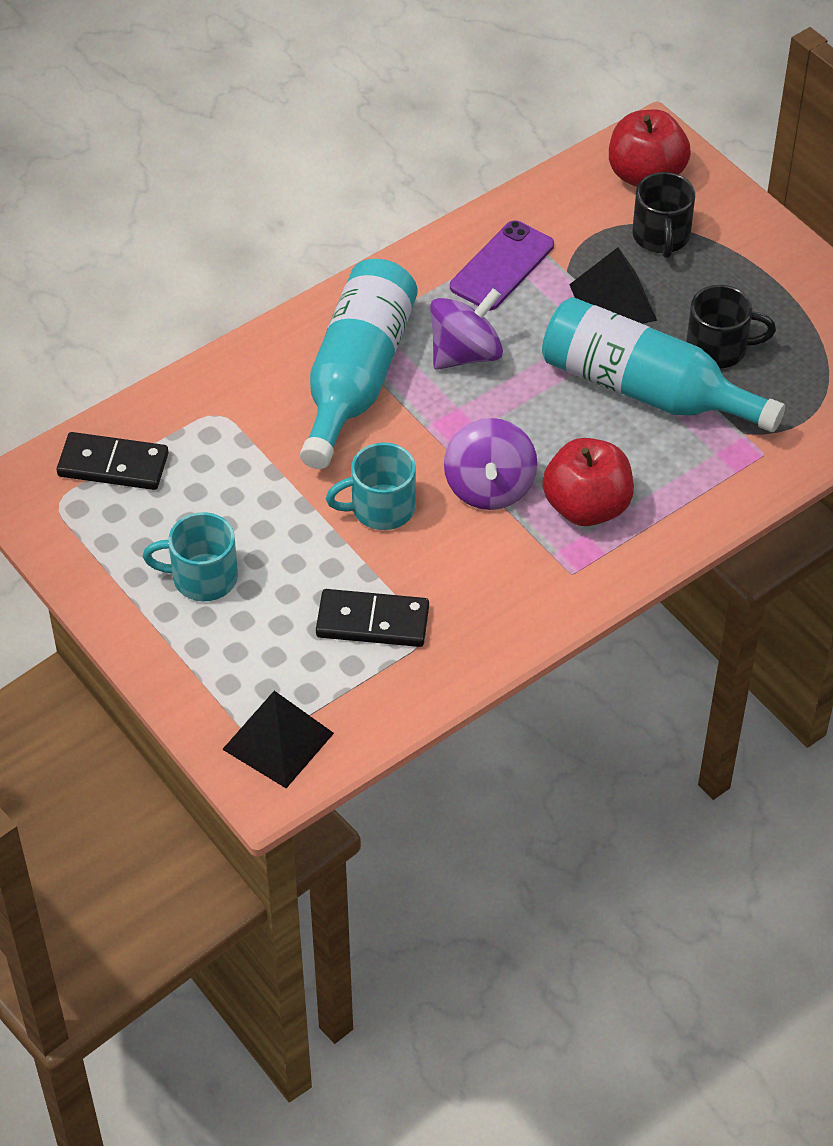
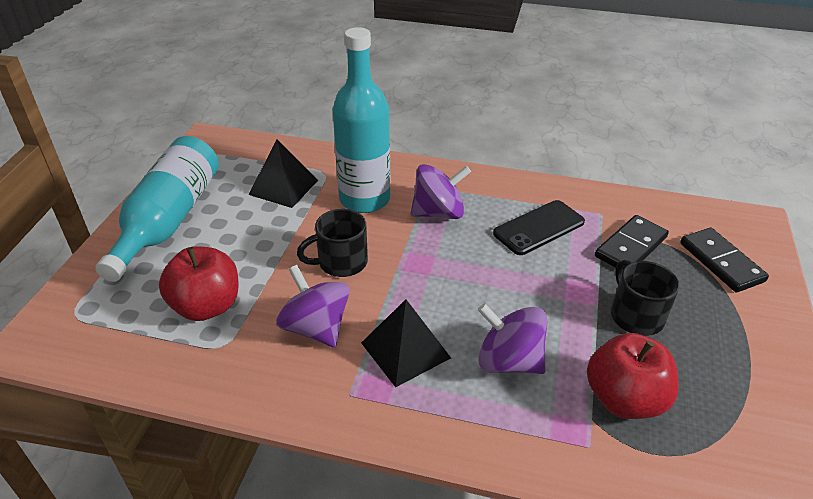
black phone: none = 0 -> [493,200,585,255] = 1
purple phone: [450,220,554,310] = 1 -> none = 0
purple spinning top: [430,288,503,370] [444,418,537,510] = 2 -> [276,265,350,348] [411,164,471,219] [478,303,547,374] = 3
turquoise mug: [143,512,238,602] [326,443,416,530] = 2 -> none = 0

